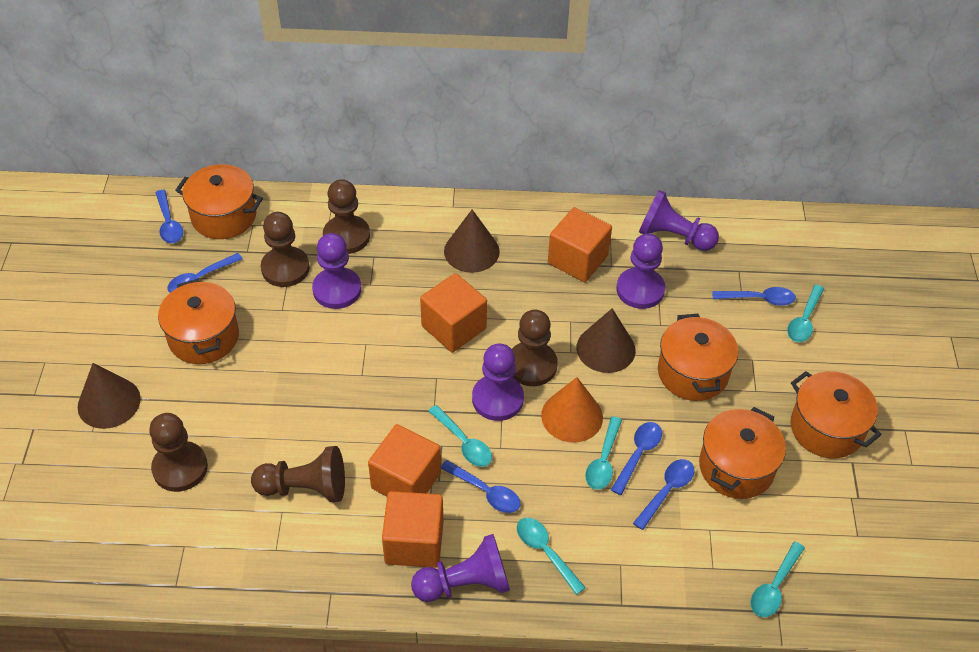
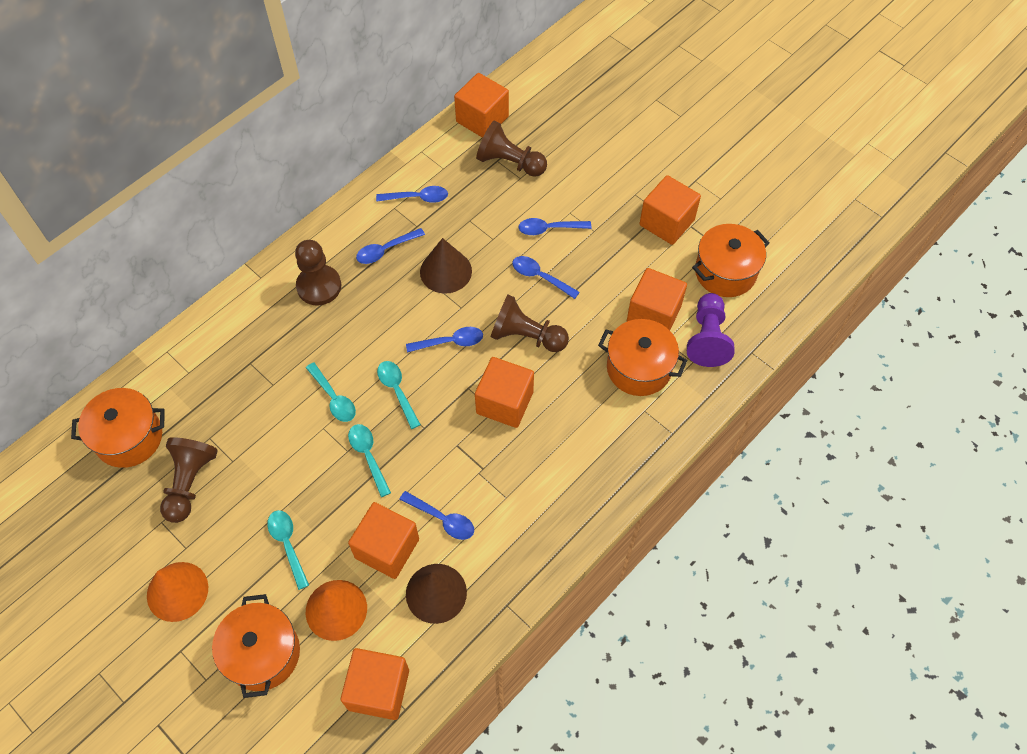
brown cone: [78,363,141,429] [444,210,500,273] [577,308,636,373] = 3 -> [406,564,467,624] [420,238,472,294] = 2
brown pawn: [149,413,208,492] [251,446,345,502] [261,212,310,287] [323,179,370,254] [512,310,558,386] = 5 -> [160,437,218,523] [295,240,341,305] [476,121,547,177] [491,295,569,352] = 4
orange cone: [541,377,603,443] = 1 -> [147,562,208,622] [306,580,367,641] = 2
orange cube: [368,424,441,497] [382,491,444,568] [420,273,487,352] [548,207,612,282] = 4 -> [341,648,409,720] [348,502,419,579] [454,73,509,138] [475,357,534,428] [627,268,687,330] [640,175,701,245] = 6
orange pot: [158,279,239,364] [175,164,263,239] [658,314,738,401] [699,407,786,499] [790,371,881,458] = 5 -> [71,388,165,468] [212,594,300,698] [598,319,687,396] [692,224,769,297] = 4
purple pawn: [312,233,361,309] [411,534,510,602] [472,344,524,421] [616,233,665,309] [639,190,719,251] = 5 -> [687,293,734,367] = 1
turquoise spoon: [428,405,492,467] [517,518,586,595] [585,416,622,490] [750,542,805,617] [787,284,824,342] = 5 -> [267,510,309,590] [306,362,356,422] [348,424,391,497] [377,361,421,429] = 4

